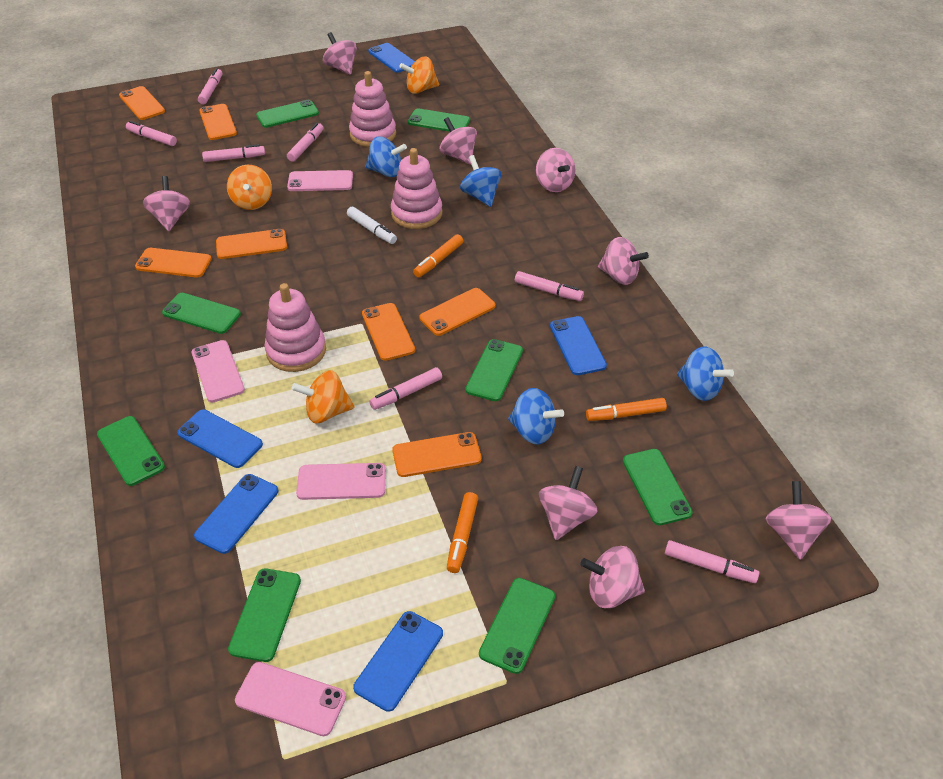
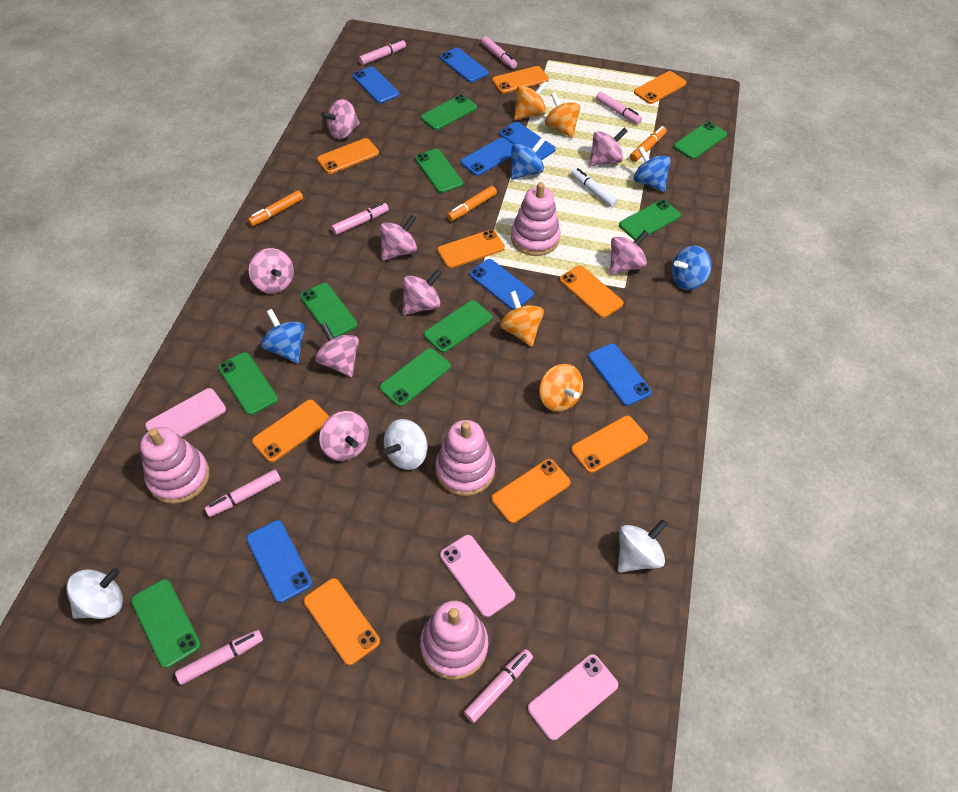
blue phone: [177,409,263,468] [194,474,278,554] [353,611,443,712] [368,43,415,73] [550,316,607,375] = 5 -> [246,520,312,603] [353,66,400,103] [440,48,489,83] [461,137,513,176] [470,259,534,310] [499,122,556,160] [588,343,652,406] = 7
green phone: [97,416,165,486] [162,293,241,334] [228,568,301,662] [256,100,319,128] [408,108,470,132] [465,339,523,401] [479,578,555,674] [623,449,693,525] = 8 -> [131,579,201,668] [218,352,278,415] [300,283,358,338] [380,348,451,407] [415,149,463,193] [421,95,477,130] [424,300,492,353] [619,200,681,240] [674,122,727,159] = 9
orange phone: [119,86,165,120] [135,248,212,278] [199,104,237,140] [216,229,287,259] [362,303,415,361] [392,432,482,477] [419,288,495,336] = 7 -> [252,400,329,462] [304,578,380,665] [317,138,379,174] [437,230,505,268] [491,459,571,523] [492,66,549,93] [559,265,624,318] [571,416,648,473] [634,71,686,104] = 9
orange spinning top: [227,165,272,210] [292,370,355,423] [399,56,439,94] = 3 -> [500,291,544,347] [514,81,548,120] [539,364,583,412] [545,92,580,138] = 4
pink phone: [192,340,245,402] [235,662,346,736] [287,170,353,191] [296,463,386,500] = 4 -> [145,388,226,437] [440,535,515,617] [528,654,618,740] = 3
pink stacking toy: [264,283,326,372] [349,71,396,147] [391,148,442,229] = 3 -> [140,427,210,504] [420,601,488,680] [435,420,495,496] [511,182,560,256] = 4
white spinning top: none = 0 -> [66,568,123,619] [383,419,428,470] [618,519,667,573] = 3

